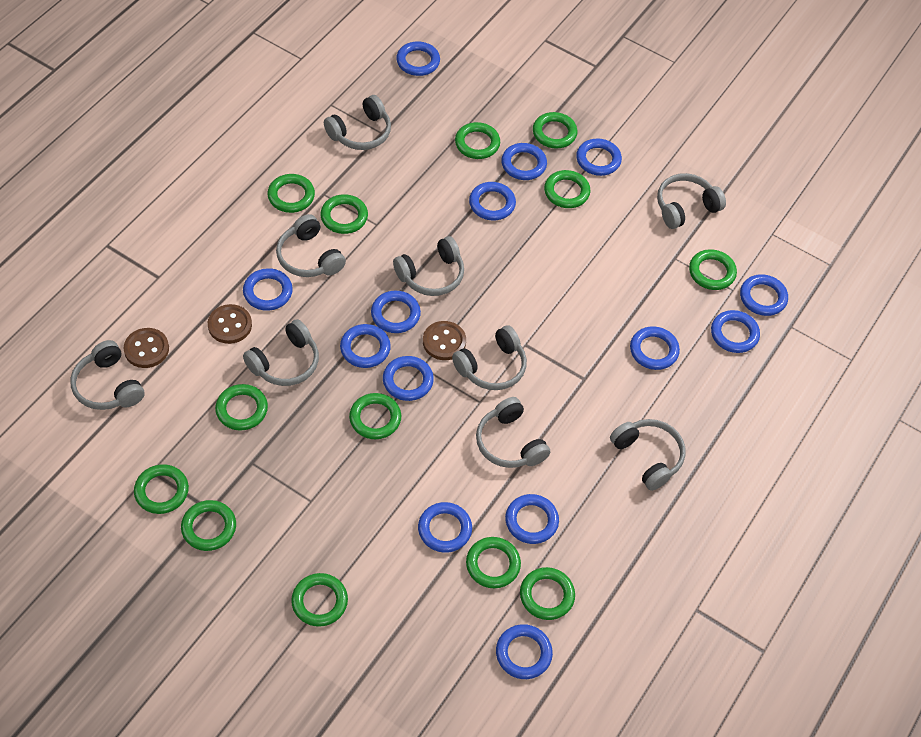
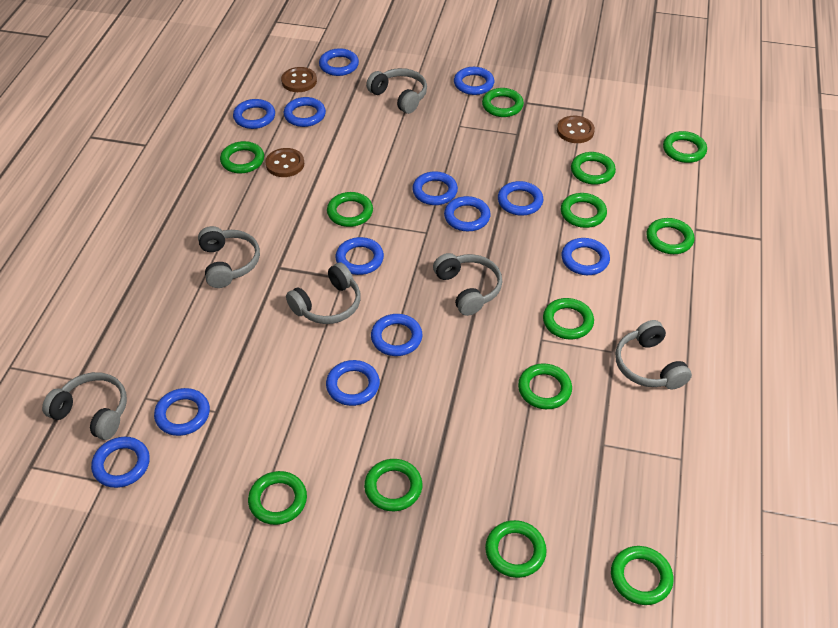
blue ring: [243,268,293,311] [340,324,391,368] [371,291,421,333] [383,356,434,401] [396,41,440,76] [418,502,472,553] [469,182,516,221] [496,624,553,679] [501,143,547,180] [505,494,559,544] [576,138,622,176] [630,326,680,370] [711,310,760,353] [740,274,788,316] = 14 -> [91,437,150,488] [154,388,210,436] [233,99,275,129] [284,97,326,127] [319,48,359,76] [326,360,380,406] [336,237,384,275] [371,314,423,356] [412,171,458,205] [444,196,491,231] [454,67,494,95] [498,181,543,216] [561,238,610,275] = 13
grey headphones: [70,340,145,410] [243,319,319,386] [276,214,346,277] [324,95,391,150] [393,236,464,296] [452,325,527,390] [476,397,550,468] [610,419,685,491] [657,173,726,229] = 9 -> [42,372,127,440] [198,226,260,288] [286,263,361,324] [366,68,427,114] [433,253,502,316] [615,320,692,389] = 6

